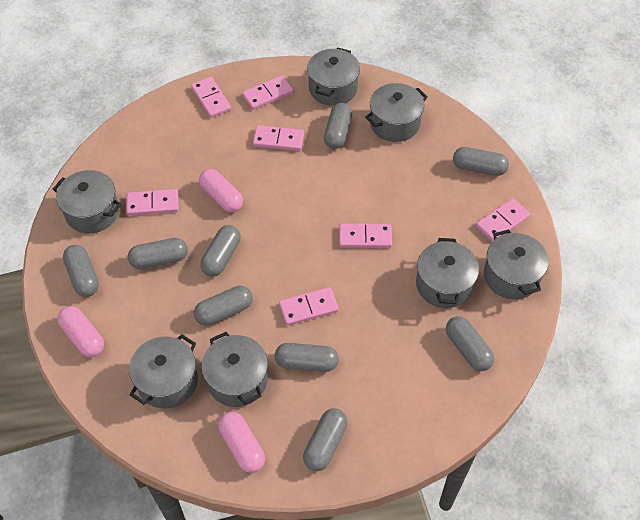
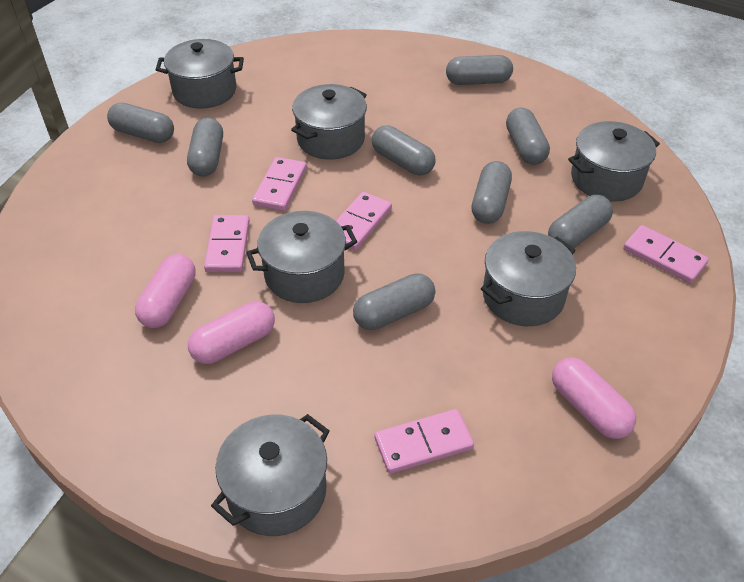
grey capsule: [63,245,99,297] [128,238,188,269] [194,286,253,326] [200,225,240,277] [275,343,339,372] [303,408,348,471] [324,103,352,149] [446,316,494,371] [453,147,509,176] = 9 -> [107,103,174,143] [187,118,223,177] [353,273,435,330] [372,125,436,176] [446,55,513,85] [472,161,512,224] [506,108,550,165] [548,195,613,248] = 8
grey pot: [53,170,122,233] [129,334,198,409] [202,332,268,407] [307,47,360,106] [365,83,428,142] [416,238,479,308] [484,229,549,299] = 7 -> [156,39,244,109] [211,414,330,536] [246,211,357,303] [291,84,367,160] [481,231,576,326] [568,121,660,202] = 6
pink domino: [126,189,179,216] [191,77,231,118] [242,76,293,110] [253,125,304,151] [279,287,339,326] [339,223,392,248] [476,198,530,242] = 7 -> [204,215,250,272] [252,157,307,211] [336,192,392,251] [375,409,474,474] [623,225,709,283] = 5

